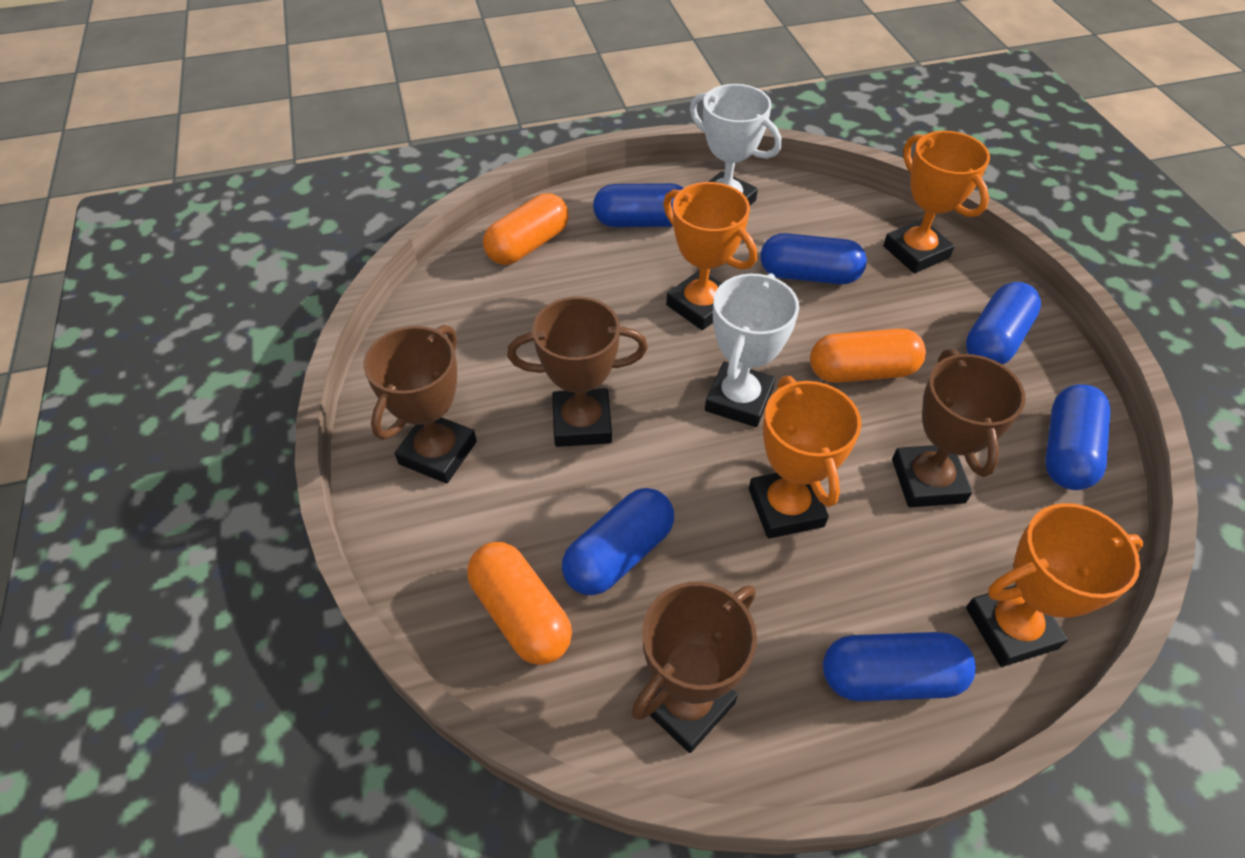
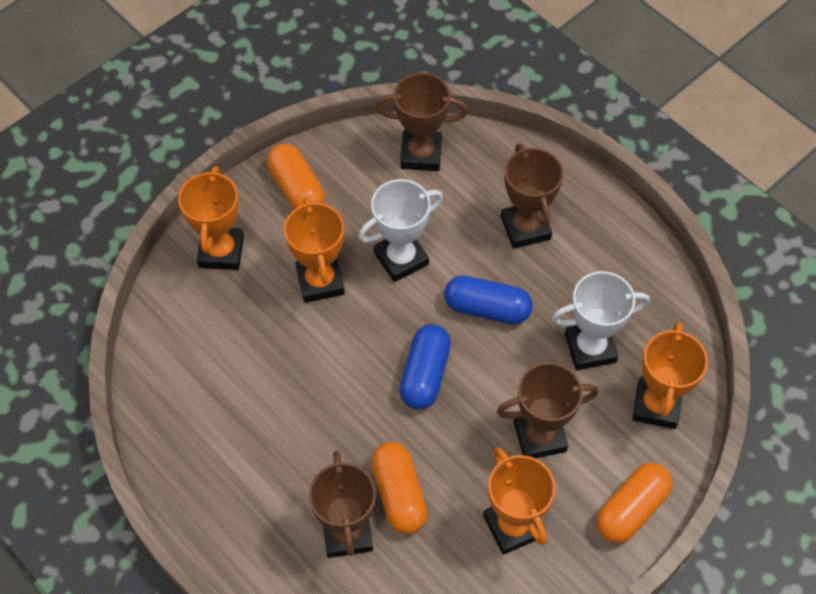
blue capsule: [562,488,674,596] [593,183,683,227] [760,233,867,284] [823,632,976,701] [966,282,1041,365] [1045,384,1111,490] = 6 -> [399,324,451,409] [444,275,533,324] = 2

